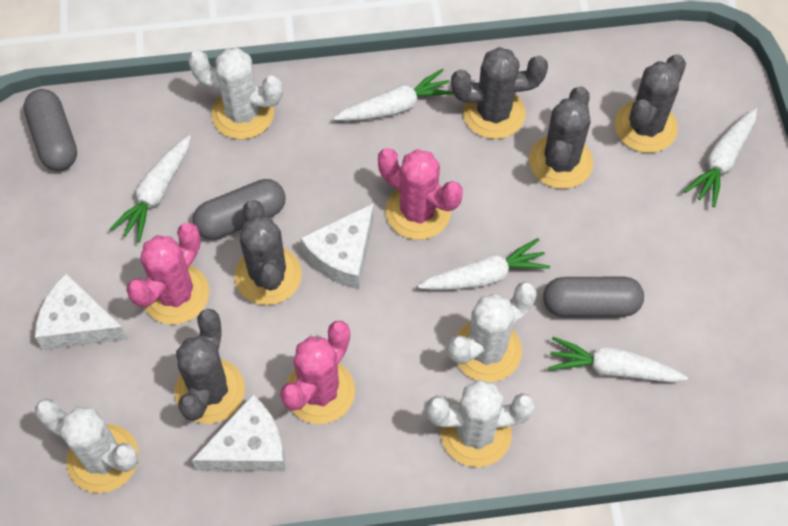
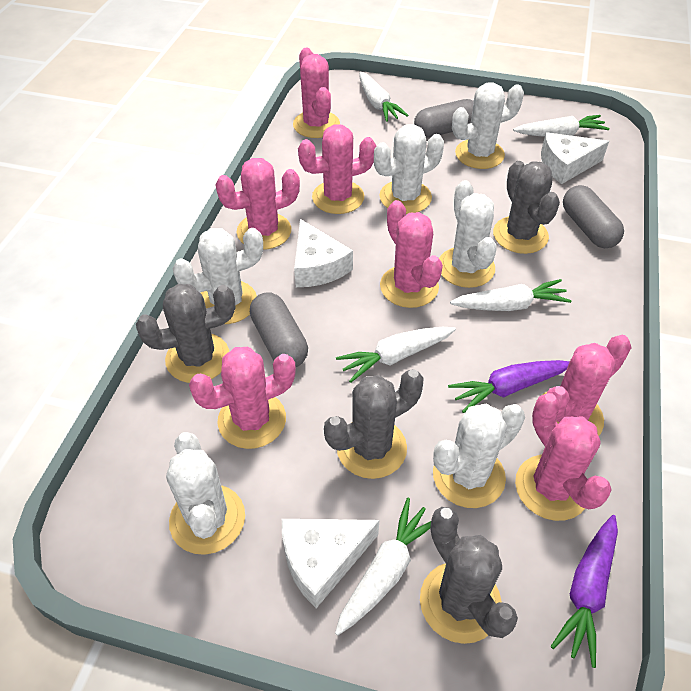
grey cactus: [175,309,245,424] [235,200,302,305] [451,47,548,139] [529,86,593,189] [615,55,686,153] = 5 -> [136,284,235,383] [324,369,423,479] [420,507,518,644] [493,161,560,254] = 4
pink cactus: [126,223,209,324] [280,321,355,424] [378,148,463,240] = 3 -> [189,347,296,449] [215,158,300,250] [293,48,340,138] [298,124,376,214] [380,200,443,308] [515,393,612,521] [542,335,632,436] = 7
purple carrot: none = 0 -> [448,360,570,413] [550,515,618,668] = 2
white cactus: [35,399,139,493] [188,48,283,140] [426,380,535,467] [448,282,537,382] = 4 -> [166,432,245,555] [172,228,263,324] [374,124,444,214] [433,404,525,508] [439,180,497,288] [452,82,524,169] = 6

